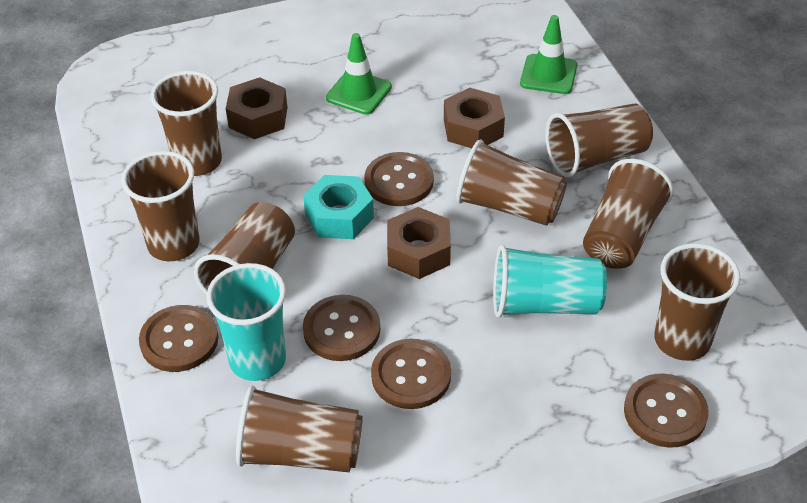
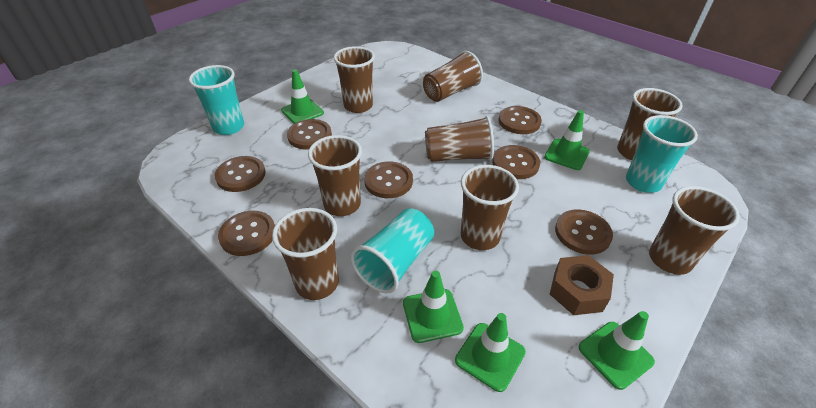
brown button: [139,305,218,372] [303,295,380,361] [364,152,434,206] [371,339,451,409] [624,373,709,448] = 5 -> [215,156,266,192] [218,211,275,256] [287,119,332,149] [364,161,413,198] [492,145,540,179] [498,106,542,134] [555,209,613,255] = 7
brown nut: [226,77,288,139] [387,207,451,279] [444,88,505,148] = 3 -> [550,255,614,315] = 1
green traffic cone: [326,33,392,115] [520,15,577,94] = 2 -> [281,69,324,124] [403,271,464,343] [455,313,526,392] [544,110,590,170] [579,311,655,390] = 5
turquoise cup: [207,263,286,381] [493,245,607,318] = 2 -> [189,65,244,135] [350,208,434,293] [626,115,698,193] = 3
turquoise nut: [303,175,374,239] = 1 -> none = 0

